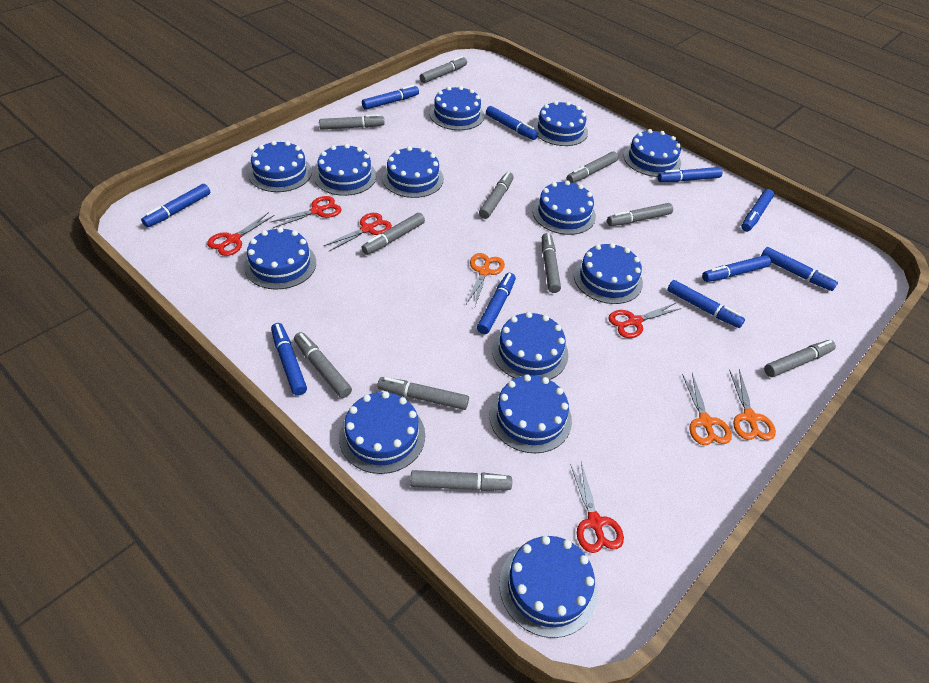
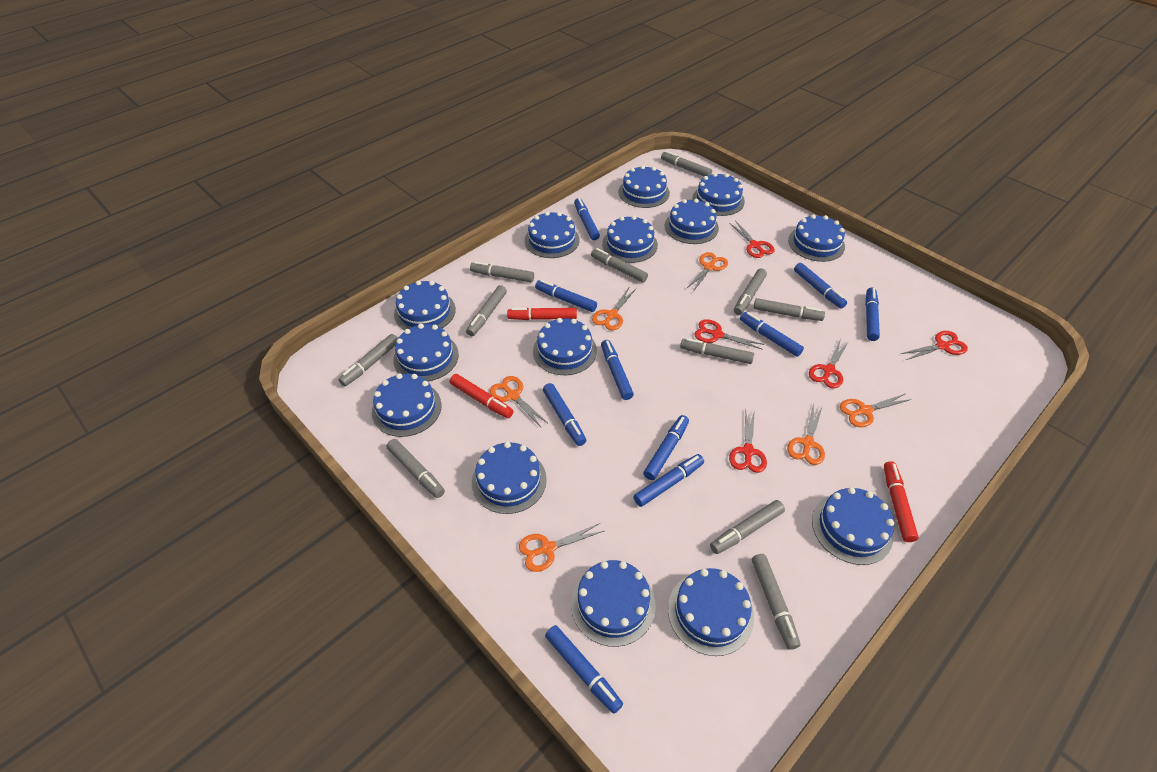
blue cake: [244,227,316,289] [248,141,312,192] [314,144,376,196] [339,391,425,474] [382,146,444,198] [430,86,484,130] [489,374,572,453] [492,312,568,380] [499,536,598,638] [533,101,588,146] [533,180,596,235] [574,243,643,304] [623,129,681,177] = 13 -> [372,373,442,437] [393,324,459,381] [394,280,456,330] [472,442,547,514] [525,211,580,258] [533,318,597,375] [571,560,656,647] [602,216,658,263] [618,165,670,208] [665,199,719,244] [668,568,754,656] [692,173,745,216] [788,214,845,262] [812,487,894,565] = 14
orange scissors: [466,253,505,306] [682,373,732,445] [729,369,776,440] = 3 -> [490,376,549,427] [519,523,604,572] [592,286,636,331] [686,252,728,292] [787,403,825,465] [840,394,912,427] = 6
red marker: none = 0 -> [450,374,513,418] [507,308,577,320] [884,461,919,542] = 3

